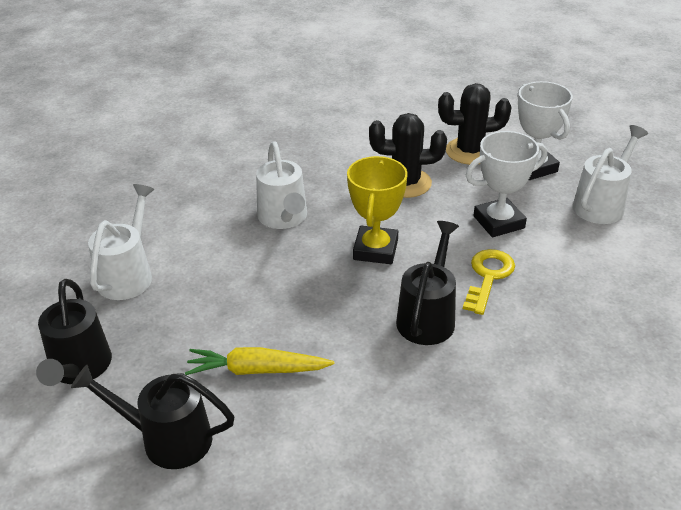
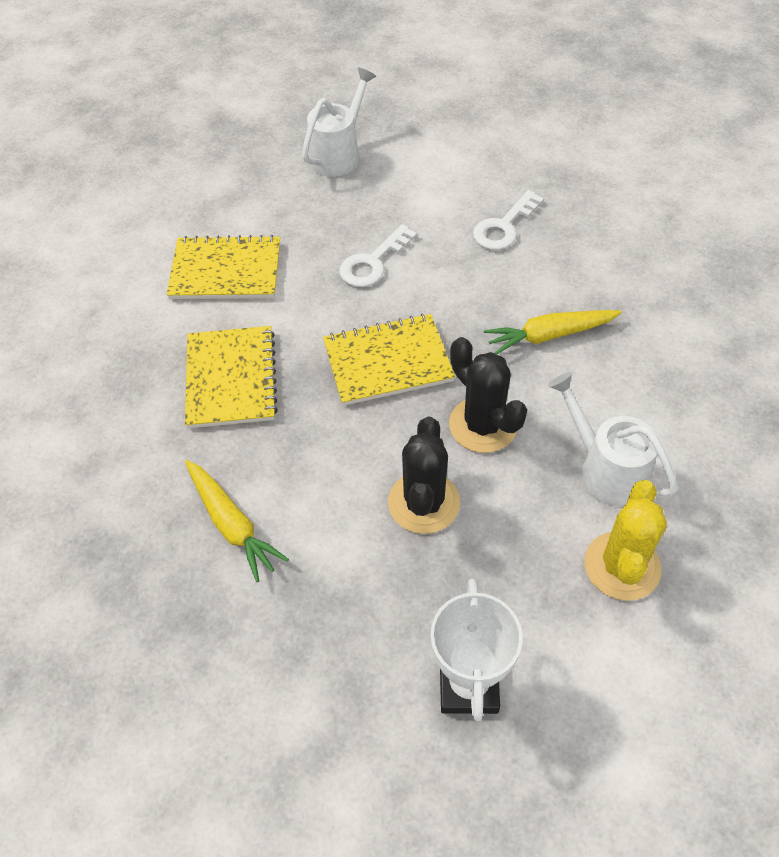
black watering can: [36,279,112,386] [71,365,234,469] [396,221,459,345] = 3 -> none = 0
white key: none = 0 -> [339,224,417,287] [473,190,544,250] = 2
white trophy: [465,131,547,237] [517,81,573,180] = 2 -> [431,579,523,721] = 1
white watering can: [88,184,154,300] [256,141,307,229] [573,125,648,224] = 3 -> [302,68,376,177] [548,372,677,506] = 2
yellow cactus: none = 0 -> [584,480,667,601] = 1
yellow carrot: [185,347,334,375] = 1 -> [185,460,289,582] [484,310,622,355] = 2
yellow key: [463,249,515,315] = 1 -> none = 0
yellow notebook: none = 0 -> [167,235,280,299] [185,326,278,428] [323,314,455,406] = 3
yellow trophy: [347,156,408,264] = 1 -> none = 0

